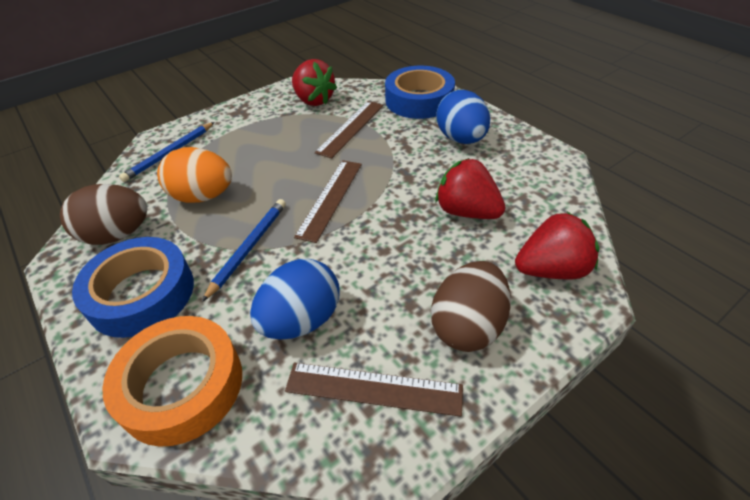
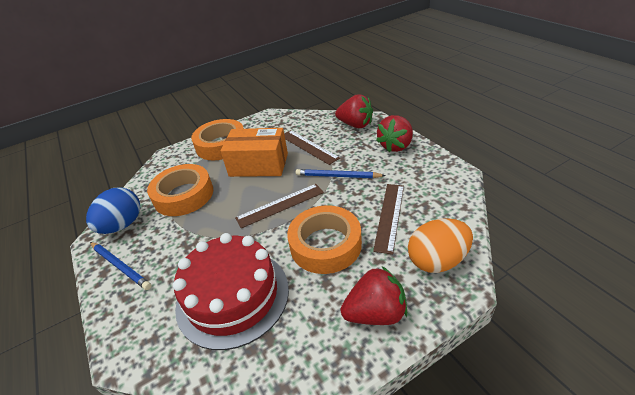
blue egg: [250,259,339,340] [436,90,490,144] = 2 -> [86,187,140,234] = 1
blue tape: [72,237,194,338] [385,66,455,119] = 2 -> none = 0
brown egg: [60,184,147,245] [431,261,511,352] = 2 -> none = 0
orange box: none = 0 -> [221,128,288,177] = 1
orange tape: [102,316,242,447] = 1 -> [147,164,213,216] [191,119,244,160] [287,206,362,274] = 3
red cake: none = 0 -> [173,233,289,350] = 1

